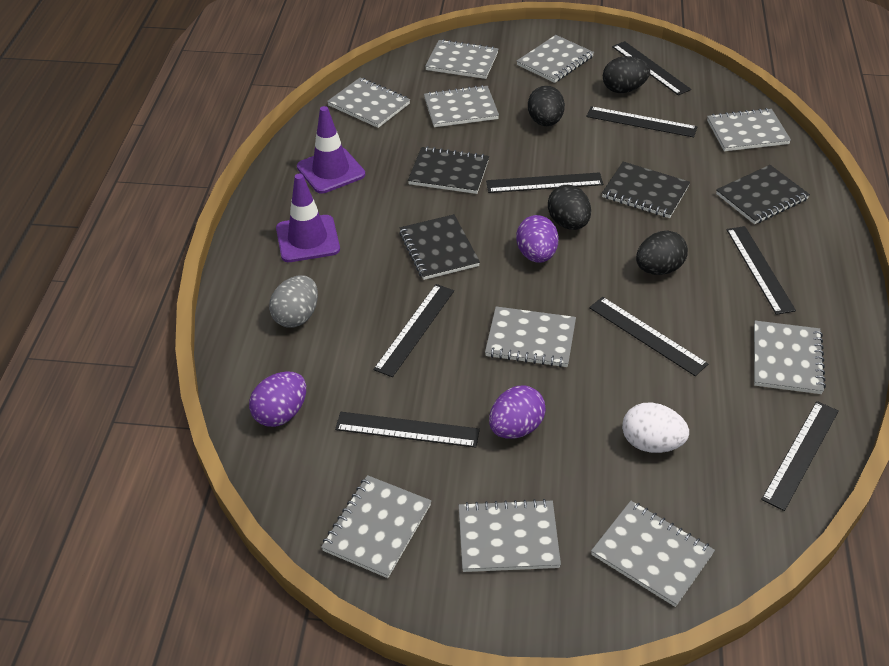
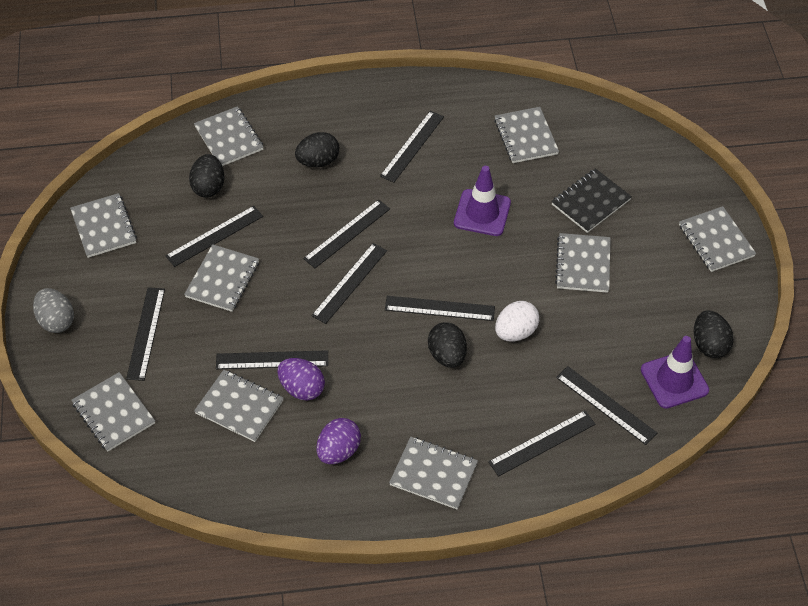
black notebook: [399,214,480,280] [408,146,489,194] [602,162,690,218] [716,165,810,224] = 4 -> [551,168,632,233] = 1
black ruler: [335,412,480,448] [373,284,454,377] [486,172,603,193] [586,106,697,137] [589,297,708,376] [612,41,691,95] [727,226,796,315] [761,401,839,511] = 8 -> [126,287,165,381] [165,206,263,267] [216,350,328,369] [303,199,390,268] [311,243,387,324] [380,111,444,183] [385,296,495,321] [488,410,596,477] [556,366,657,445] = 9
grey notebook: [321,475,431,578] [327,78,410,128] [424,85,499,127] [425,39,499,79] [459,499,561,572] [485,306,576,367] [517,35,594,83] [591,501,715,607] [707,108,791,151] [754,320,826,394] = 10 -> [70,193,137,258] [72,372,155,452] [184,244,259,312] [194,106,264,166] [194,370,283,442] [389,437,478,509] [494,107,559,163] [555,233,611,293] [679,206,756,272] = 9
purple egg: [249,372,306,427] [489,386,546,439] [516,215,559,263] = 3 -> [277,358,325,400] [316,418,361,464] = 2

